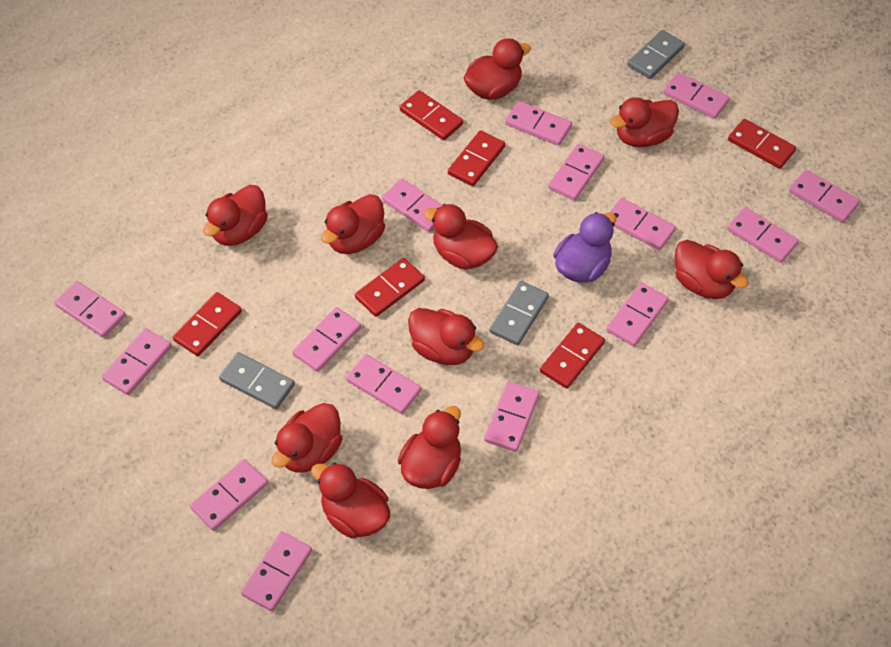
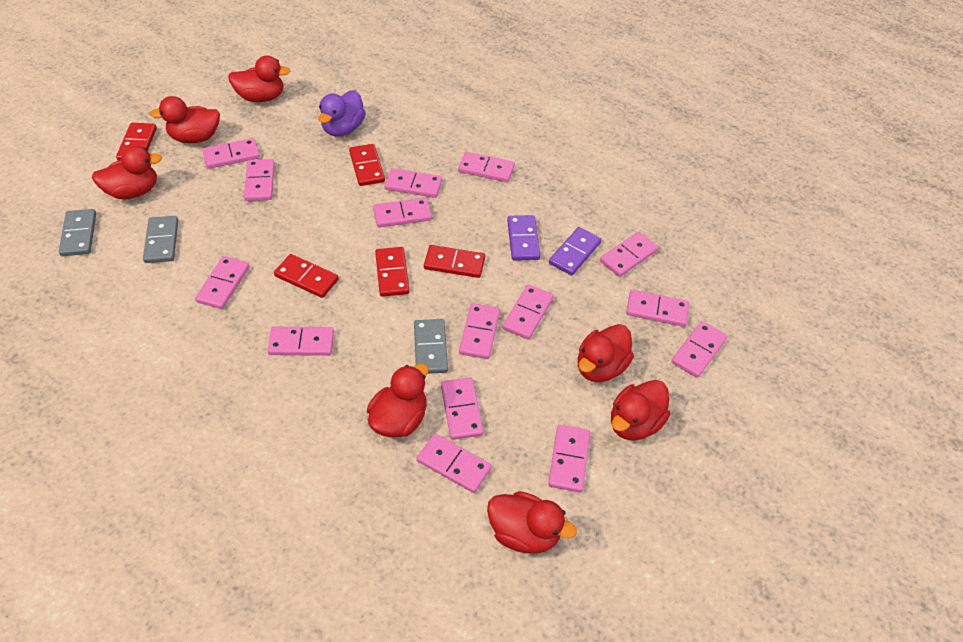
purple domino: none = 0 -> [507,215,540,261] [549,227,601,276] = 2
red domino: [173,292,242,356] [355,258,425,317] [400,90,463,140] [448,130,505,186] [540,323,605,389] [728,119,796,169] = 6 -> [116,123,157,161] [274,254,339,298] [349,144,385,186] [375,247,410,297] [424,245,485,278] = 5
red duck: [203,185,268,246] [272,403,343,473] [311,463,390,539] [321,194,385,254] [398,406,461,489] [408,308,484,365] [424,204,498,270] [463,39,531,100] [610,97,679,147] [675,240,749,299] = 10 -> [92,146,162,199] [150,96,220,143] [228,56,290,102] [367,364,429,438] [487,491,577,554] [578,324,634,382] [611,380,670,441] = 7

